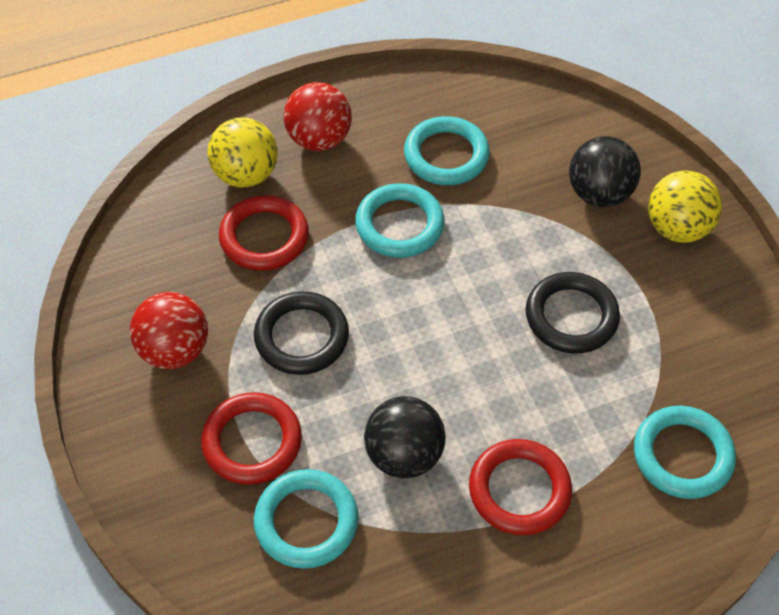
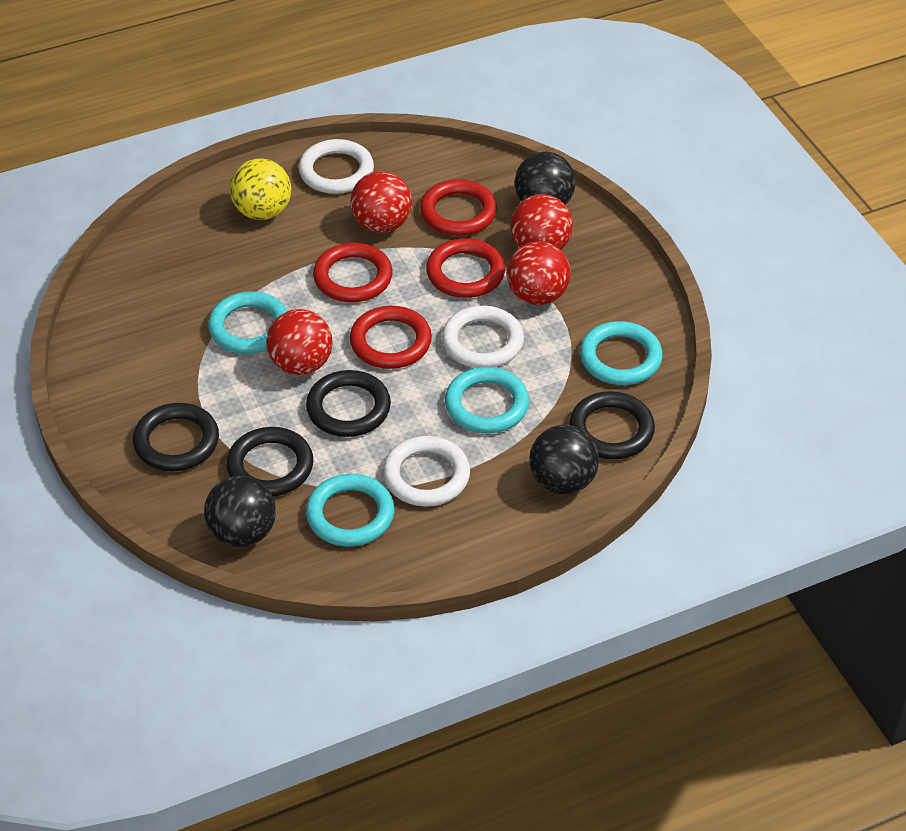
black ball: [364,396,446,478] [569,136,641,207] = 2 -> [204,476,276,547] [515,152,576,205] [530,425,599,495] = 3
black ring: [254,291,349,375] [526,272,620,353] = 2 -> [133,403,219,471] [226,427,313,497] [306,370,391,437] [569,391,655,459] = 4
red ball: [130,292,208,369] [284,82,352,151] = 2 -> [266,309,333,375] [350,171,412,233] [507,241,571,305] [511,194,573,250] = 4
red ring: [201,392,302,485] [219,195,309,271] [469,439,572,535] = 3 -> [313,243,393,302] [350,306,432,369] [420,179,497,236] [426,238,505,298] = 4
white ring: none = 0 -> [298,139,374,194] [383,436,470,507] [442,306,524,368] = 3
yellow ball: [207,117,278,188] [648,170,722,243] = 2 -> [230,158,291,220] = 1

